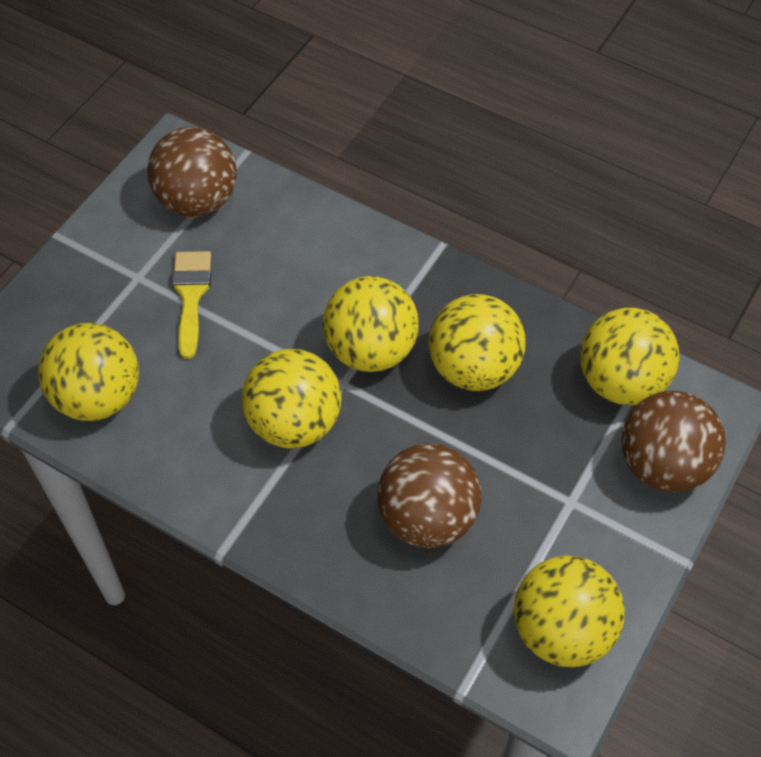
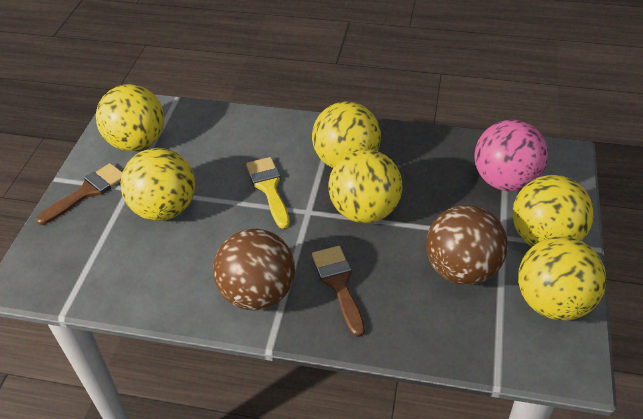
brown ball: [147,127,237,217] [377,443,482,548] [621,391,726,492] = 3 -> [213,229,295,311] [426,205,508,285] = 2
brown brush: none = 0 -> [36,163,122,225] [312,246,365,337] = 2
pink ball: none = 0 -> [474,120,548,191] = 1

